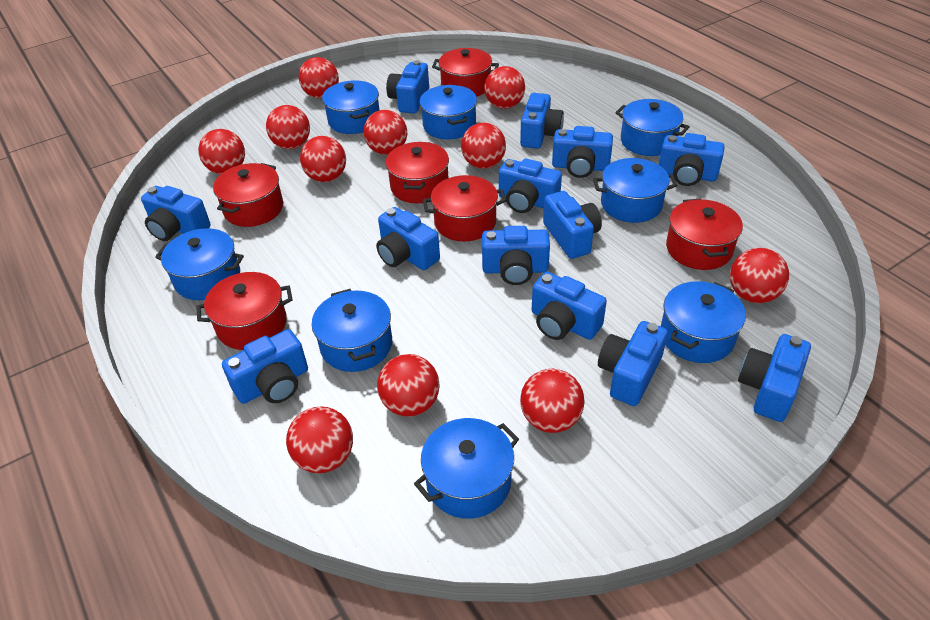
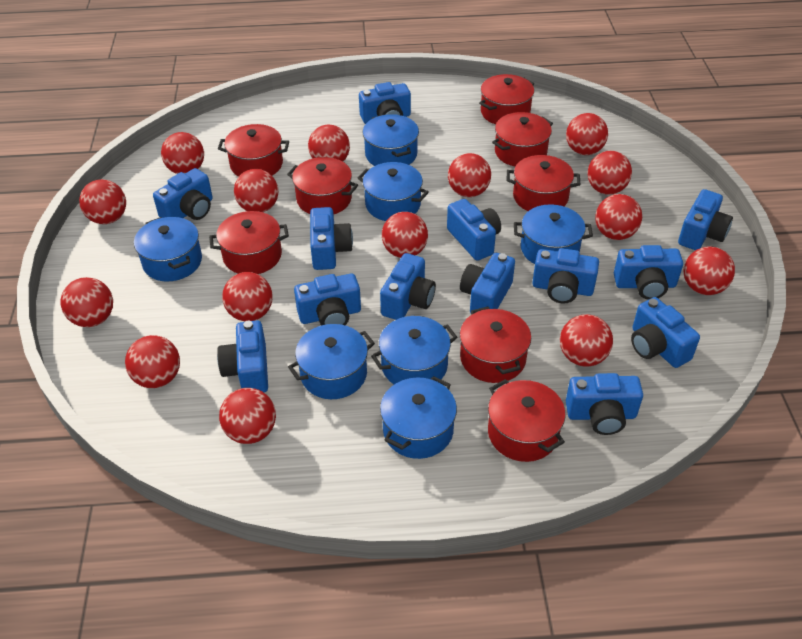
blue pot: [155,228,244,300] [312,289,392,372] [322,80,379,134] [414,418,519,519] [420,85,477,139] [593,158,677,223] [615,99,690,156] [661,281,746,363] = 8 -> [134,217,202,282] [288,324,375,399] [358,162,429,221] [363,114,419,166] [371,316,457,384] [380,376,457,459] [514,204,593,264] = 7
red ball: [198,129,245,174] [266,105,310,149] [286,407,353,473] [299,57,339,99] [300,136,346,182] [363,110,407,155] [377,354,440,417] [461,123,506,169] [484,66,525,109] [520,369,585,433] [730,248,789,303] = 11 -> [61,277,113,327] [79,179,126,224] [125,335,180,388] [161,132,204,174] [219,388,276,444] [222,272,273,321] [234,169,278,212] [308,125,350,161] [382,212,428,258] [448,153,491,197] [560,314,613,367] [566,113,608,155] [587,151,632,195] [595,194,642,240] [684,246,735,295] = 15
red pot: [196,272,292,350] [213,163,283,227] [386,142,449,203] [423,175,507,242] [432,48,499,97] [666,199,743,270] = 6 -> [209,211,289,274] [218,124,289,177] [287,157,358,214] [460,307,531,383] [479,74,534,124] [488,379,565,462] [492,112,553,167] [506,155,580,211] = 8

